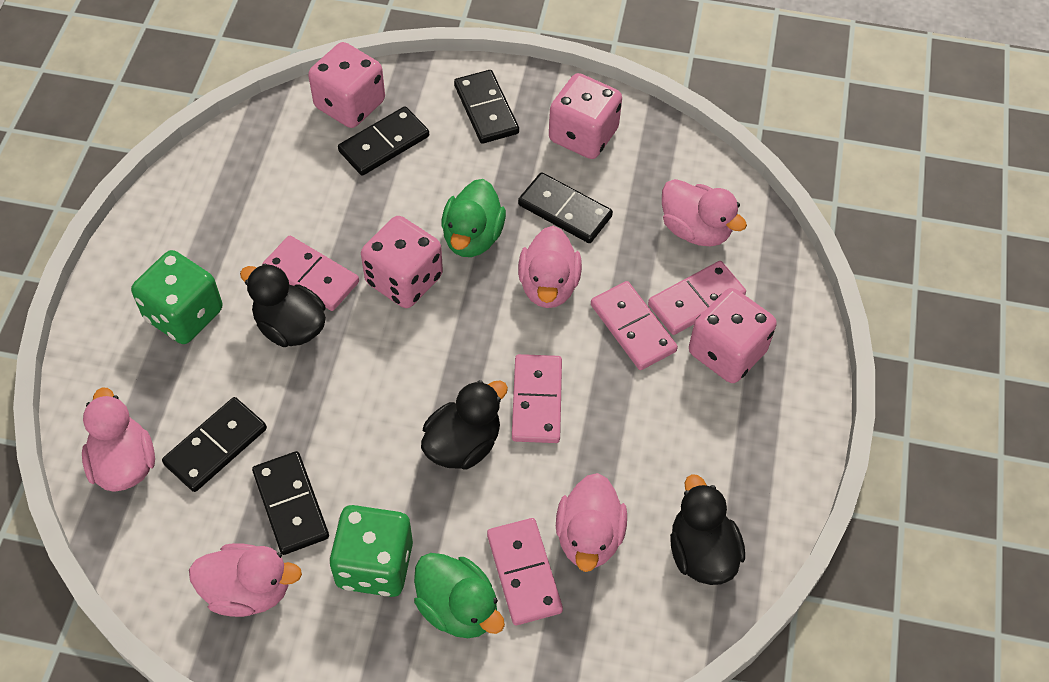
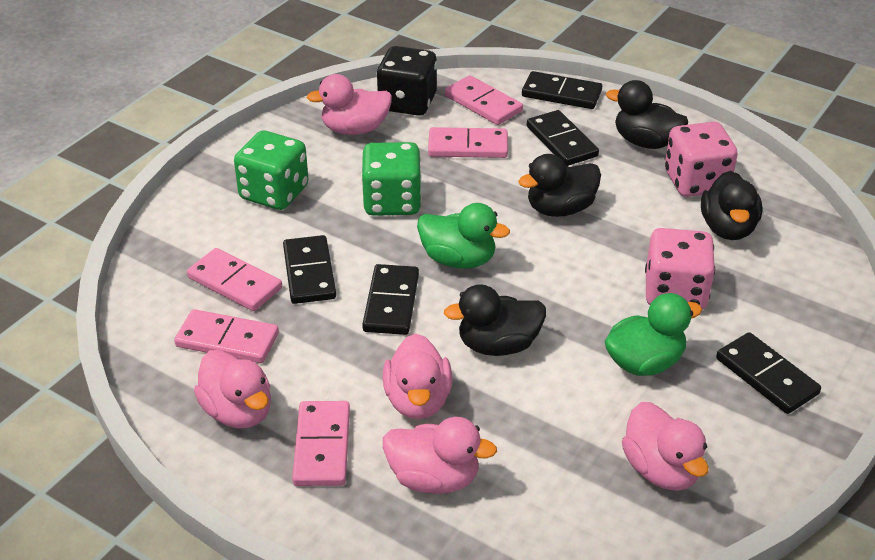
black dice: none = 0 -> [377,46,437,116] = 1
black duck: [240,263,326,347] [421,380,508,469] [670,474,745,585] = 3 -> [444,284,546,356] [518,154,601,217] [606,80,688,149] [701,171,762,240] = 4
pink dice: [308,42,385,128] [361,216,443,308] [549,73,622,159] [689,288,777,383] = 4 -> [645,228,715,310] [665,122,738,197] = 2

